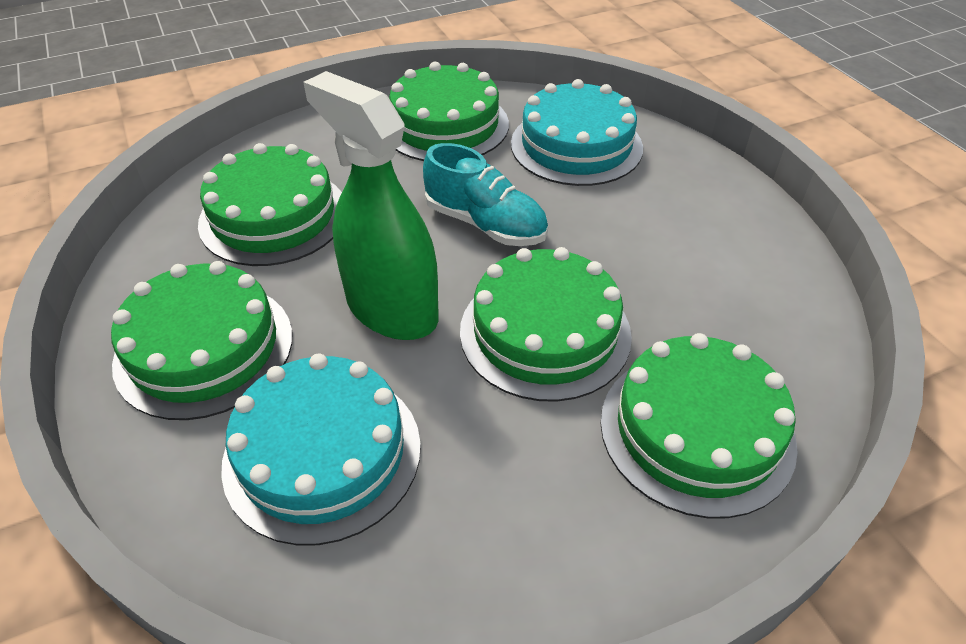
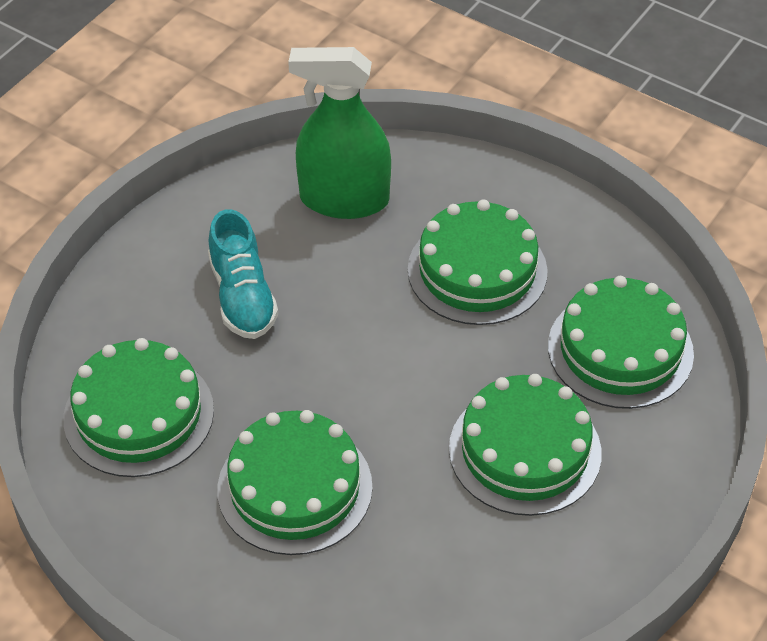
turquoise cake: [221,353,421,546] [511,79,643,186] = 2 -> none = 0

